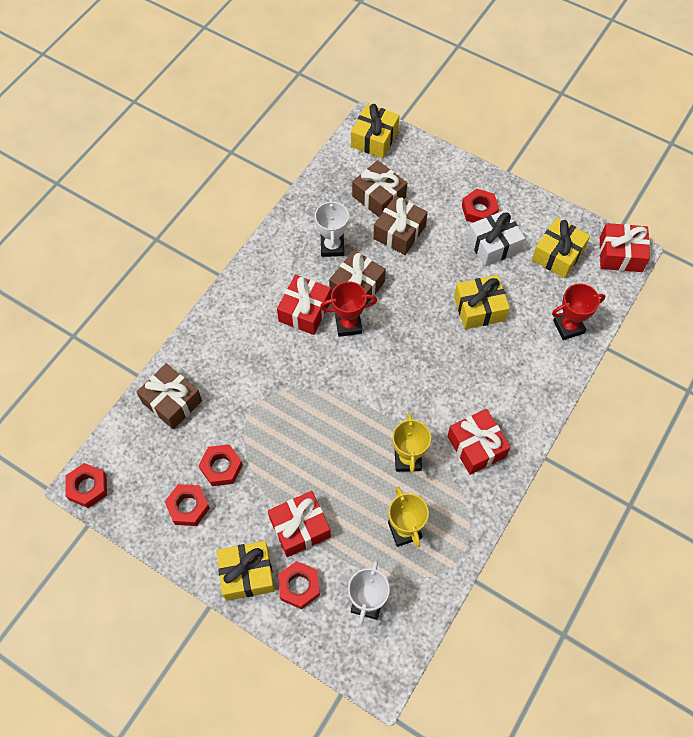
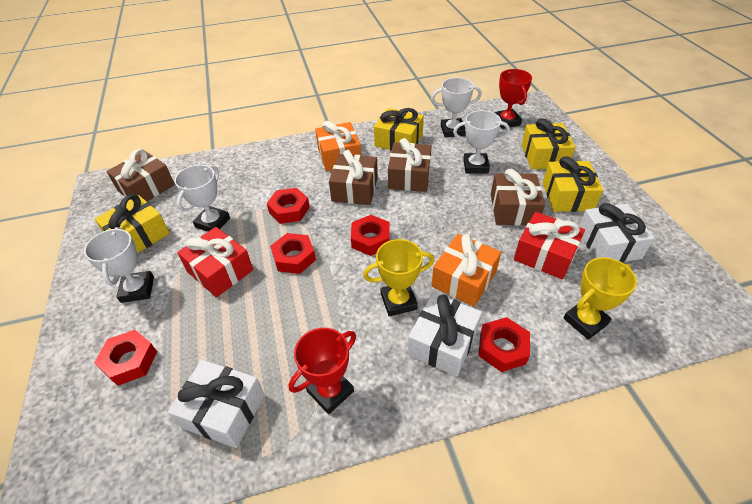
orange gift: none = 0 -> [315,121,361,171] [432,234,501,307] = 2
red gift: [268,491,331,557] [277,275,331,335] [447,409,511,475] [599,223,650,272] = 4 -> [177,227,253,297] [514,212,585,280] = 2
white gift: [467,210,525,267] = 1 -> [168,360,265,448] [408,293,482,376] [579,203,654,262] = 3
white trophy: [315,199,349,257] [348,560,390,626] = 2 -> [84,227,154,303] [174,165,230,232] [431,78,482,137] [453,110,510,173] = 4

